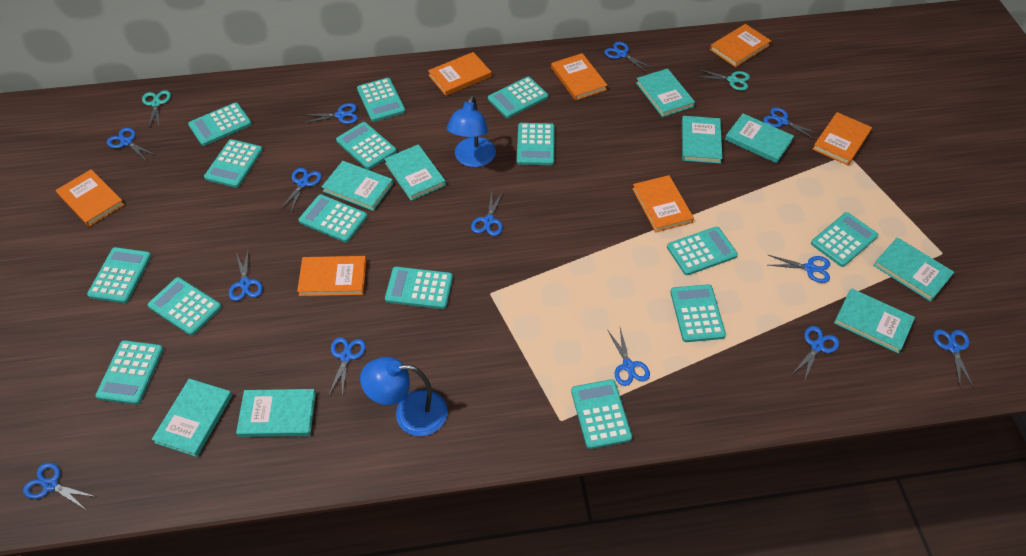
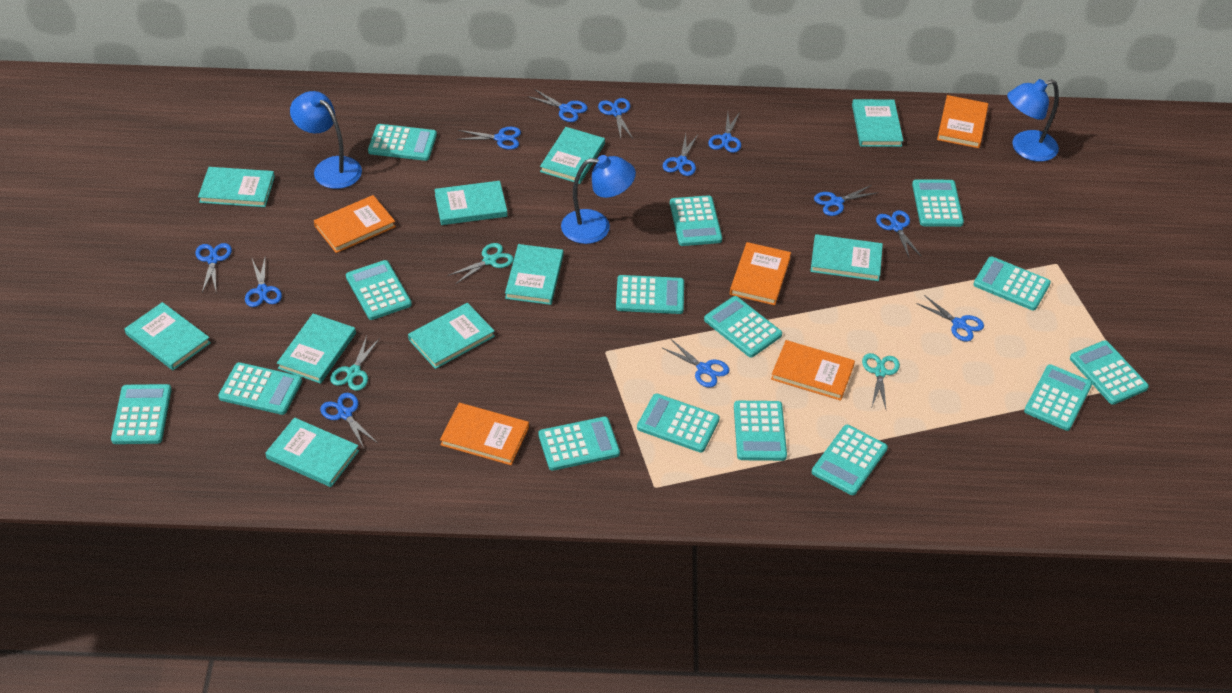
blue lamp: [360,357,448,436] [447,95,496,167] = 2 -> [290,91,362,189] [561,155,636,244] [1007,79,1059,162] = 3
blue scissors: [23,463,96,509] [107,128,155,160] [229,251,263,301] [280,168,322,212] [304,103,358,124] [329,337,366,398] [471,191,503,236] [604,42,652,72] [607,328,650,386] [763,107,819,140] [768,255,830,283] [793,326,839,381] [933,330,974,388] = 13 -> [195,243,232,292] [245,258,282,307] [320,393,377,448] [457,127,521,150] [527,89,588,122] [598,98,633,139] [663,134,698,176] [663,339,729,387] [708,112,741,153] [814,185,879,216] [876,210,922,257] [916,295,984,342] = 12
orange book: [56,169,125,227] [297,256,366,296] [428,52,491,96] [551,53,608,101] [632,175,694,232] [710,24,771,67] [812,112,872,165] = 7 -> [314,195,396,253] [440,403,529,465] [730,242,791,305] [771,340,855,401] [937,95,988,148] = 5
turquoise book: [152,379,232,457] [236,389,316,437] [322,161,393,211] [384,144,446,201] [636,68,695,117] [682,116,722,164] [725,113,794,163] [834,288,915,353] [873,237,954,302] = 9 -> [125,302,211,370] [198,167,275,207] [265,417,359,487] [277,314,356,384] [408,303,495,369] [434,181,507,225] [505,244,563,305] [540,127,605,184] [810,234,883,281] [852,99,903,147] = 10
turquoise scissors: [142,90,171,129] [696,69,750,91] = 2 -> [330,336,380,391] [447,243,514,284] [862,353,900,409] = 3

